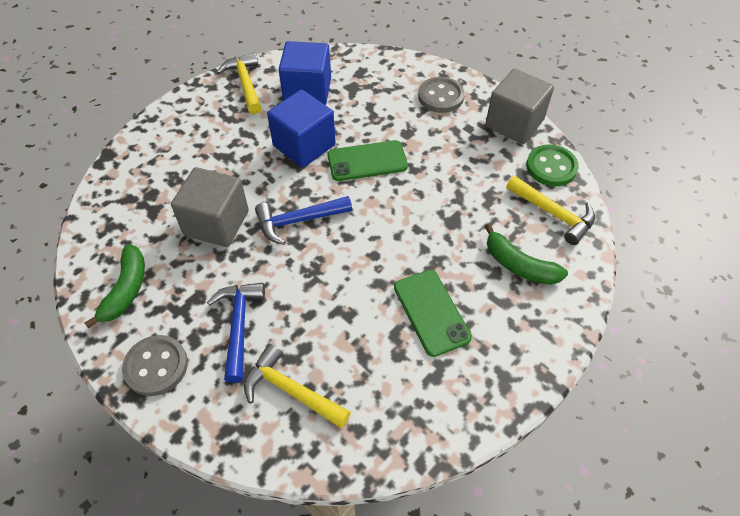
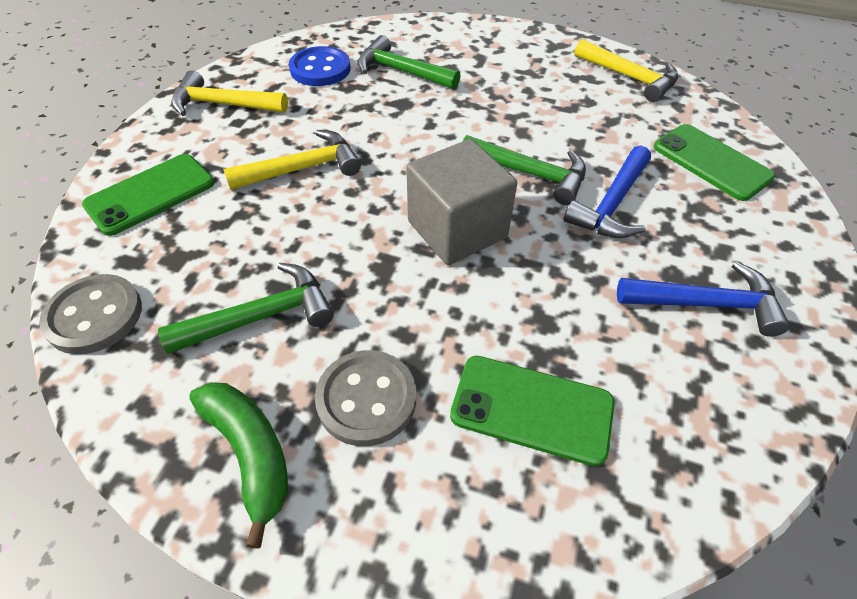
blue button: none = 0 -> [289,46,350,86] = 1
blue cube: [267,90,336,168] [278,41,331,105] = 2 -> none = 0
green banana: [84,244,145,329] [485,224,568,285] = 2 -> [189,382,288,549] = 1
green button: [526,144,579,186] = 1 -> none = 0
green hammer: none = 0 -> [158,263,334,354] [357,35,461,90] [462,135,586,205] = 3
green phone: [327,140,408,181] [394,270,472,357] = 2 -> [82,154,214,236] [450,356,615,467] [654,124,775,201] = 3
grey cube: [171,167,249,247] [485,69,554,144] = 2 -> [407,139,517,265] = 1

